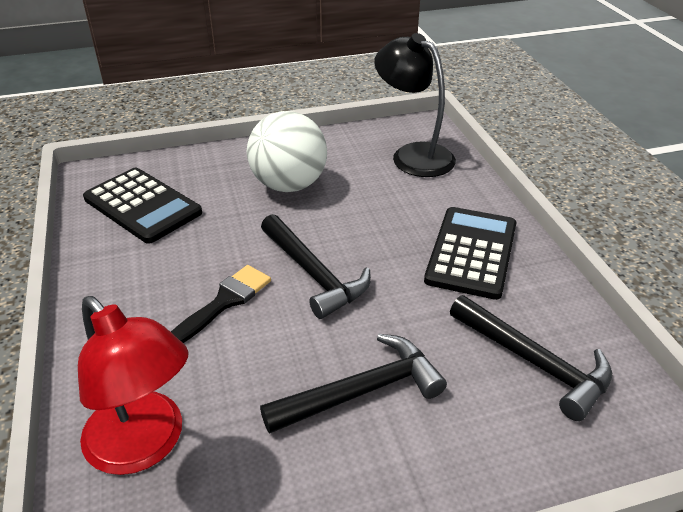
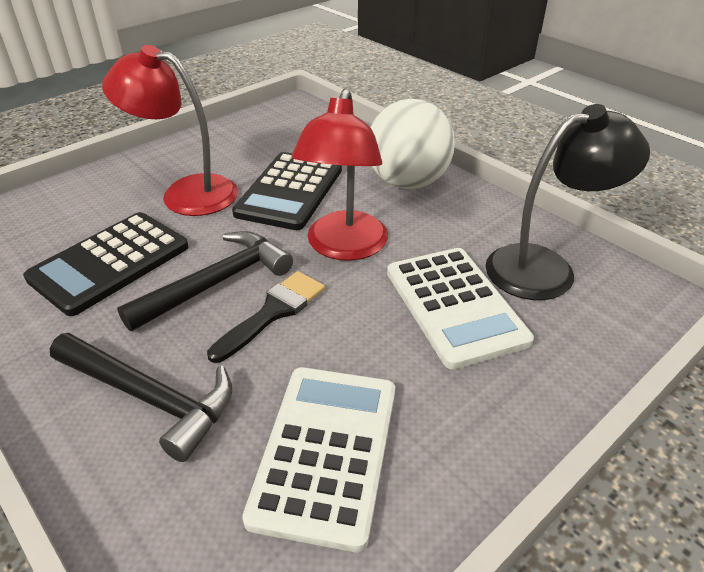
black hammer: [260,334,447,433] [261,214,371,319] [450,295,612,421] = 3 -> [50,333,232,462] [117,231,293,331] = 2
red lamp: [78,296,189,475] = 1 -> [102,45,238,216] [292,89,388,261] = 2
white calculator: none = 0 -> [242,367,395,552] [387,248,534,370] = 2

